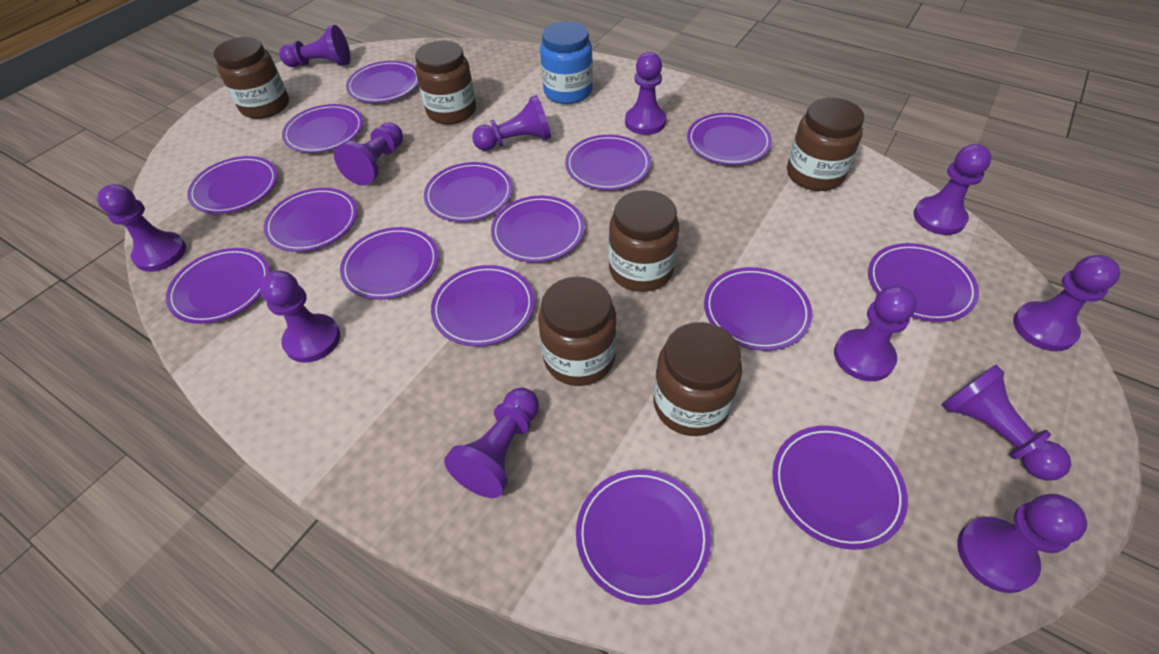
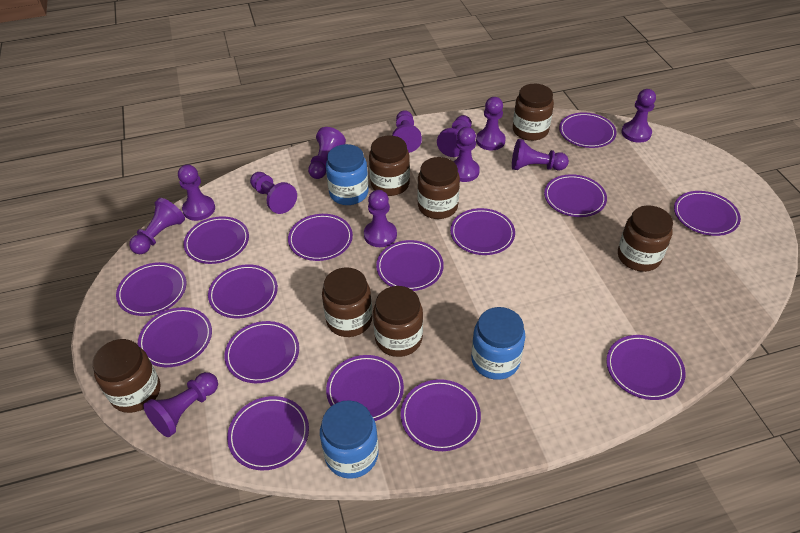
blue jar: [540,21,593,104] = 1 -> [320,400,378,479] [326,144,369,205] [471,307,526,380] = 3
brown jar: [214,37,289,119] [415,41,476,125] [538,277,617,386] [609,190,679,292] [653,322,742,436] [787,98,864,191] = 6 -> [92,339,160,413] [322,267,372,337] [369,135,410,196] [373,286,423,357] [417,157,460,219] [513,84,554,141] [618,205,673,272] = 7

